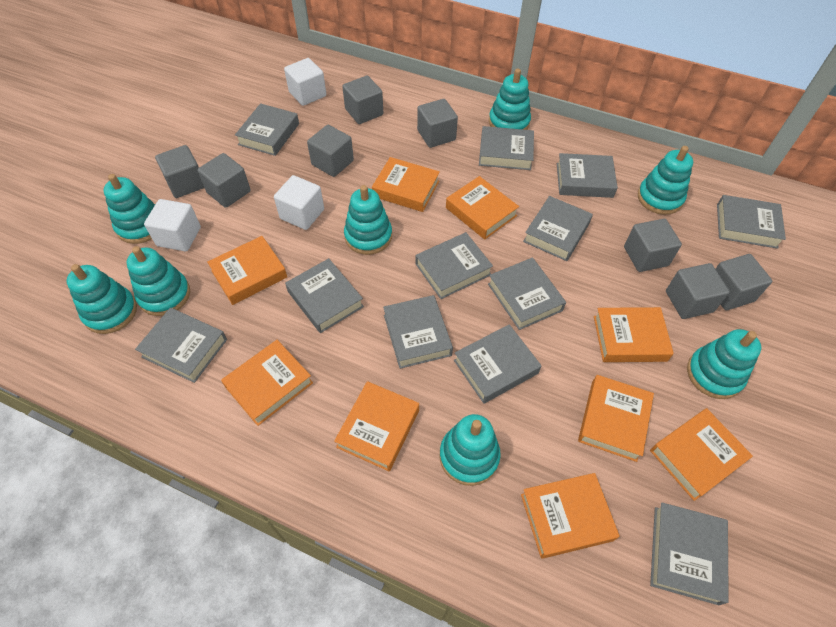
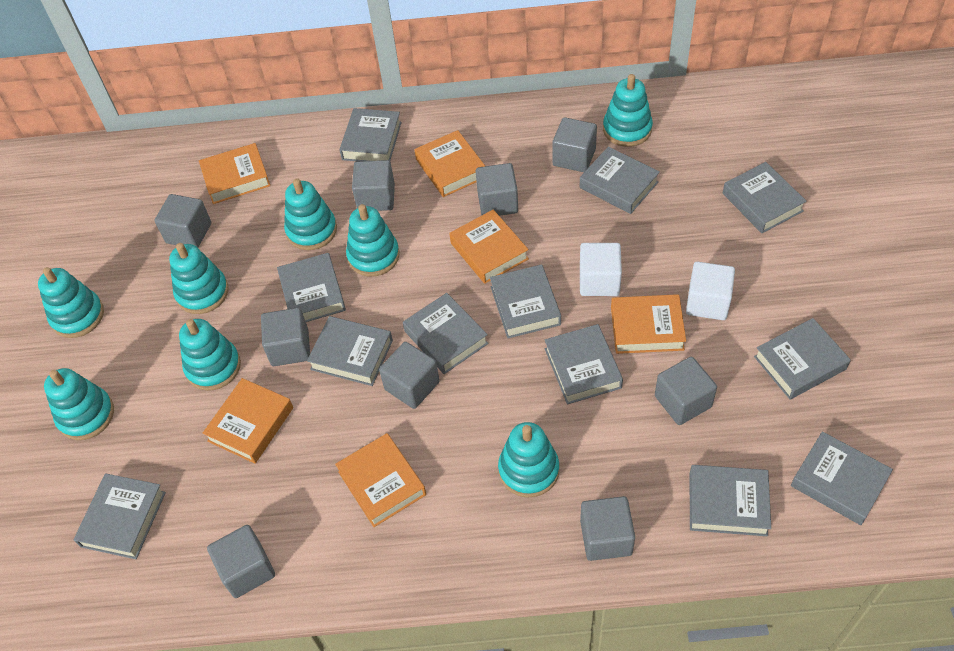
grey cube: [155,145,204,198] [197,153,251,208] [307,125,354,177] [342,75,383,124] [417,99,458,148] [624,219,682,272] [666,263,730,319] [716,254,772,310] = 8 -> [155,194,211,248] [207,525,275,598] [261,308,310,366] [352,160,395,211] [379,342,440,409] [476,163,518,216] [552,117,597,172] [580,496,635,561] [655,357,717,425] = 9
orange book: [207,236,287,305] [221,340,313,426] [334,381,419,471] [372,157,440,212] [446,176,519,239] [521,473,620,559] [578,375,654,462] [594,307,674,362] [650,408,753,501] = 9 -> [199,143,270,204] [203,378,293,464] [335,433,426,527] [415,130,485,197] [449,209,529,284] [611,294,686,354] = 6
white cube: [144,199,201,251] [274,175,324,230] [284,58,326,106] = 3 -> [580,243,622,296] [686,262,735,320] = 2

